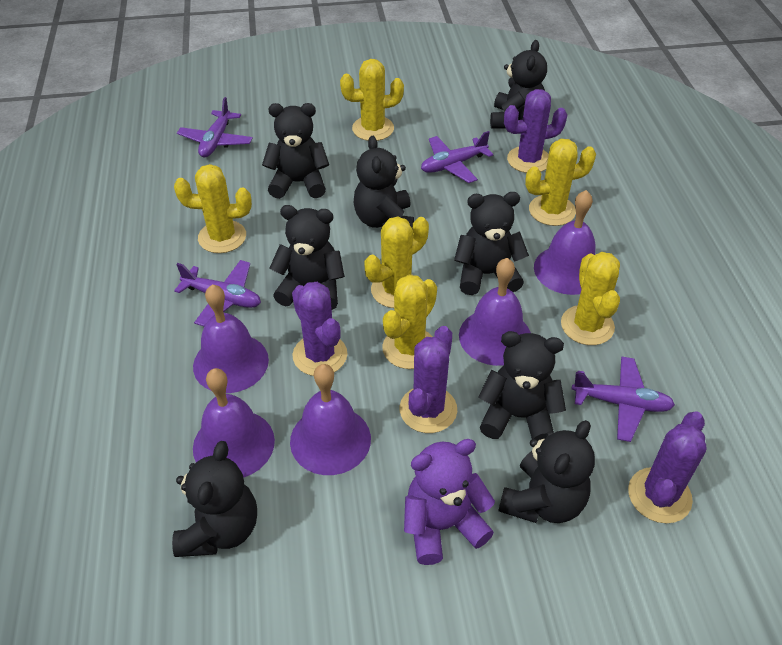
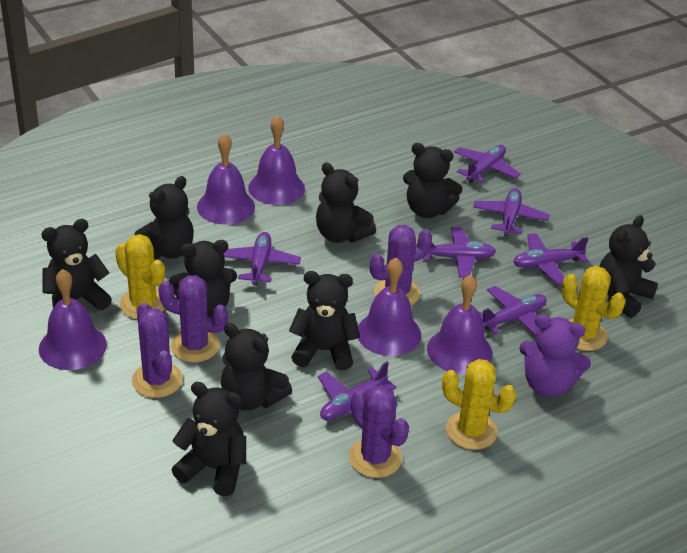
black teddy bear: [172,441,257,557] [262,103,329,199] [270,205,345,310] [354,136,414,229] [454,192,529,295] [478,331,566,441] [490,40,547,129] [499,420,595,523] = 8 -> [41,219,112,310] [134,176,194,259] [169,240,237,317] [172,382,246,496] [221,323,292,411] [289,271,360,371] [316,162,376,243] [403,143,463,218] [599,215,658,318] = 9
purple plane: [174,260,261,327] [177,97,253,157] [421,131,494,183] [571,357,675,442] = 4 -> [223,232,301,286] [318,361,397,420] [423,227,496,278] [454,145,521,183] [473,189,550,236] [478,286,547,336] [513,233,589,284] = 7
yellow cactus: [174,164,252,253] [340,59,404,141] [364,216,429,308] [382,275,437,369] [525,139,596,226] [561,252,620,345] = 6 -> [115,234,165,319] [442,359,516,450] [562,266,625,351] = 3

